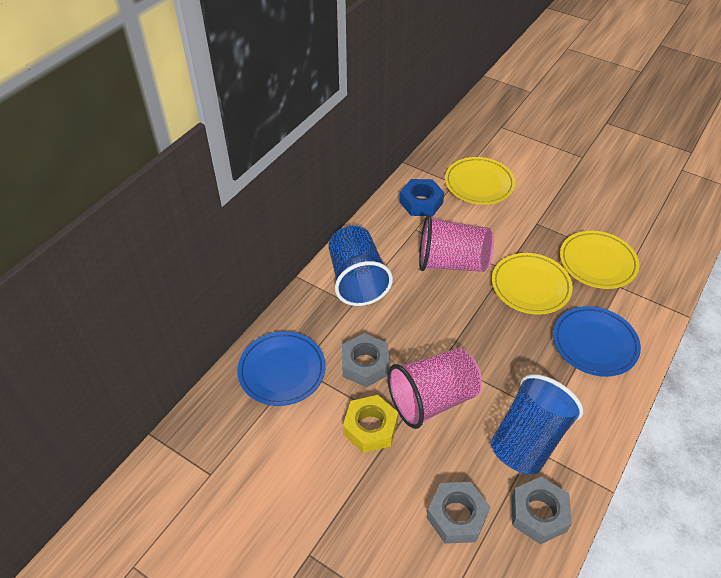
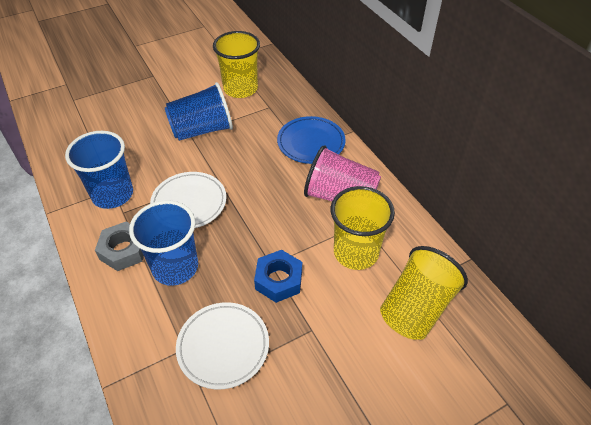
blue cup: [329,226,393,306] [490,374,583,474] = 2 -> [65,131,133,209] [129,200,198,286] [165,82,233,141] = 3
blue plate: [237,331,326,406] [553,306,641,377] = 2 -> [277,116,346,164] = 1
grey nut: [342,333,389,387] [426,482,490,544] [512,477,572,544] = 3 -> [95,222,144,271] = 1
pink cup: [387,348,482,429] [419,215,494,272] = 2 -> [304,145,381,201] = 1
white plate: none = 0 -> [150,172,227,228] [176,302,269,390] = 2
yellow cup: none = 0 -> [213,31,260,98] [331,186,395,270] [380,246,468,340] = 3
yellow nut: [343,395,398,453] = 1 -> none = 0
yellow plate: [445,157,515,205] [492,253,573,315] [560,231,640,289] = 3 -> none = 0

